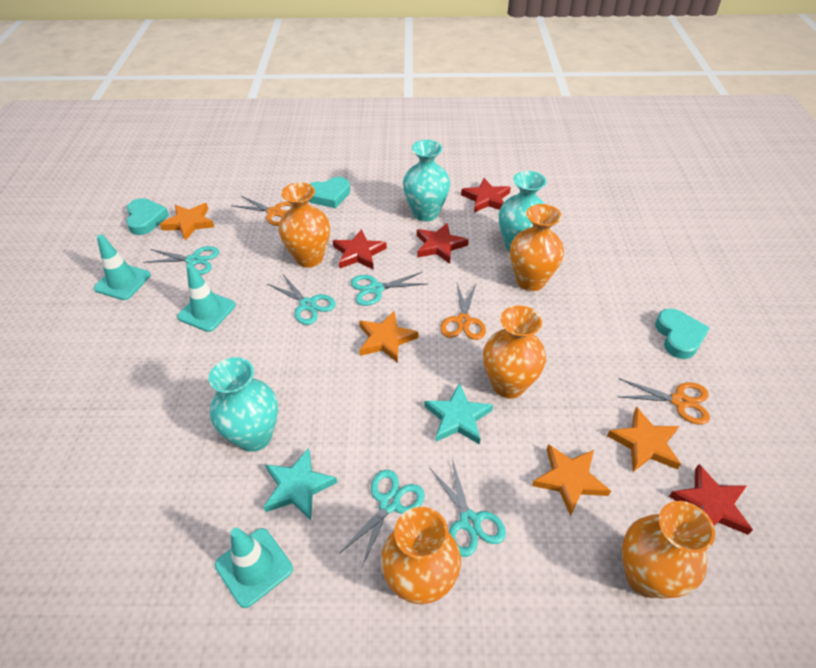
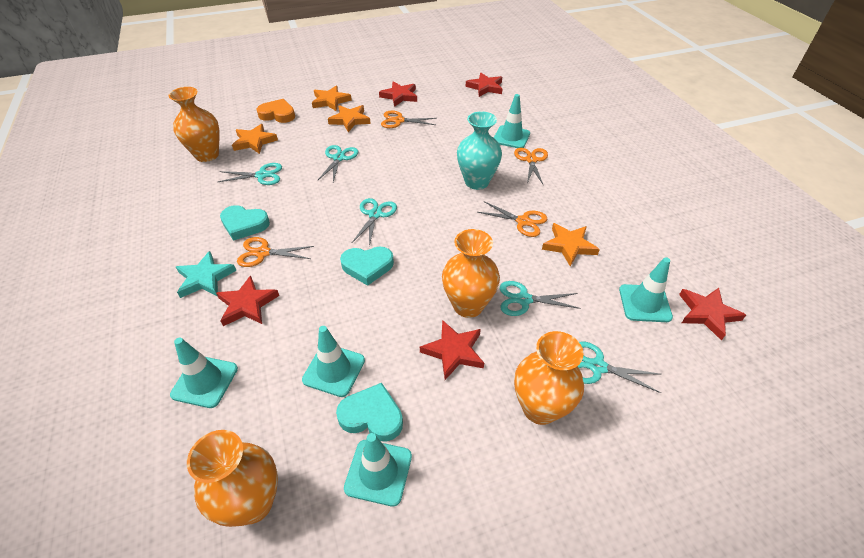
orange heart: none = 0 -> [256,99,295,123] = 1
orange scissors: [233,195,292,226] [440,283,486,340] [618,378,710,425] = 3 -> [237,237,314,267] [381,110,437,128] [478,201,547,237] [514,148,548,184] = 4
orange vase: [278,182,330,268] [381,507,461,604] [483,306,546,399] [510,204,564,291] [622,501,715,599] = 5 -> [168,87,220,162] [187,430,278,527] [442,229,500,318] [514,331,584,425] = 4
red star: [333,229,387,270] [417,223,469,264] [461,178,511,213] [669,464,753,535] = 4 -> [216,275,279,326] [379,82,417,107] [420,320,484,380] [466,73,502,97] [679,288,746,341] = 5
turquoise star: [263,448,338,521] [424,383,493,445] = 2 -> [176,251,237,298] = 1
turquoise traffic cone: [94,234,151,300] [177,264,236,332] [215,528,293,608] = 3 -> [170,338,238,408] [302,326,365,397] [344,433,412,506] [494,94,530,148] [619,257,673,322] = 5
turquoise vase: [209,357,278,452] [403,140,450,222] [499,171,547,252] = 3 -> [457,111,502,190] = 1

